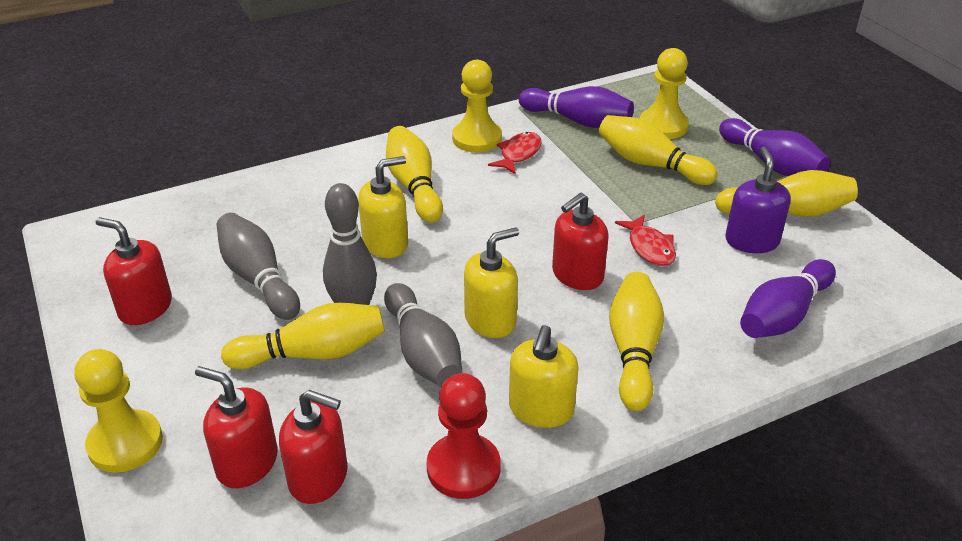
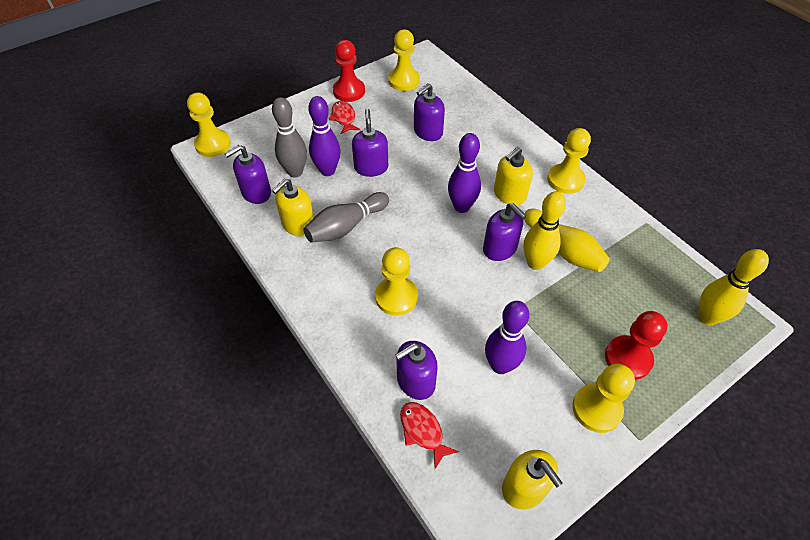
grey bowling pin: [217,213,300,320] [323,183,377,305] [384,283,463,387] = 3 -> [272,97,307,178] [304,192,389,243] = 2
purple soap dispenser: [725,147,791,253] = 1 -> [224,145,271,204] [352,109,388,177] [395,341,438,400] [414,83,445,141] [483,203,527,261] = 5
red pawn: [427,373,501,499] = 1 -> [333,40,365,102] [605,311,668,380] = 2
red soap dispenser: [95,217,172,325] [195,366,278,488] [279,390,348,504] [552,192,609,290] = 4 -> none = 0
yellow bowling pin: [221,303,385,369] [386,126,443,223] [599,115,718,185] [609,272,664,411] [715,170,858,217] = 5 -> [524,191,566,270] [524,209,610,272] [698,249,769,325] = 3
yellow pawn: [74,349,163,473] [452,60,502,152] [640,48,689,139] = 3 -> [187,92,231,157] [375,247,418,316] [388,29,420,91] [547,128,591,194] [572,364,635,433] = 5

